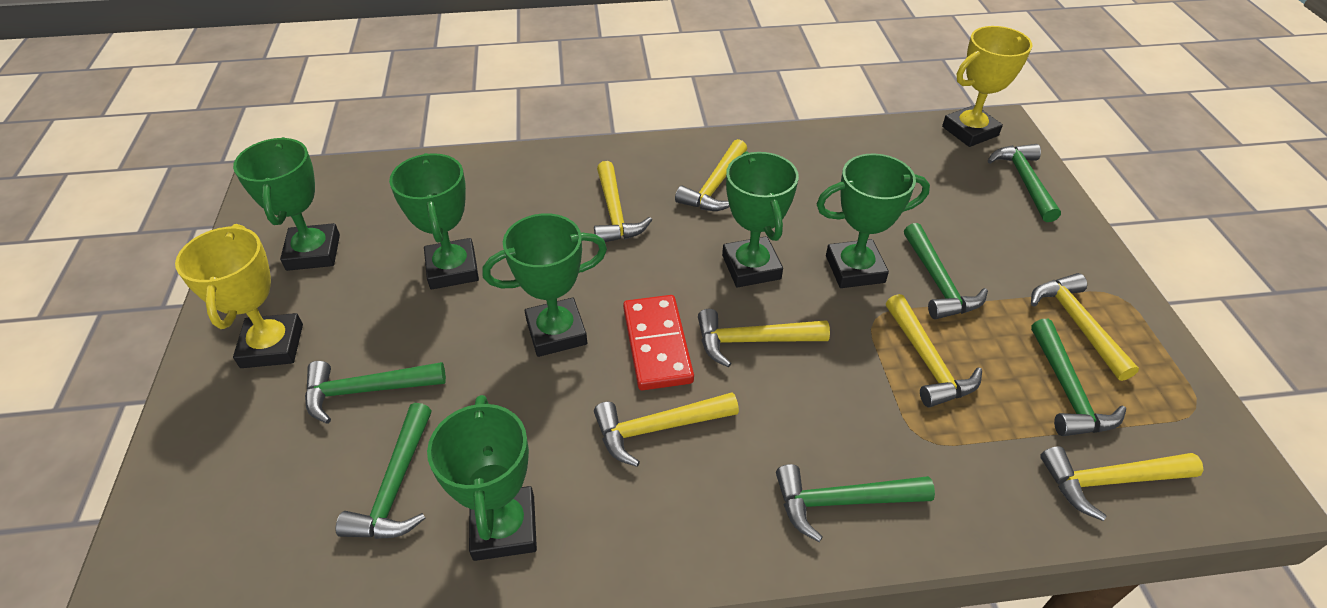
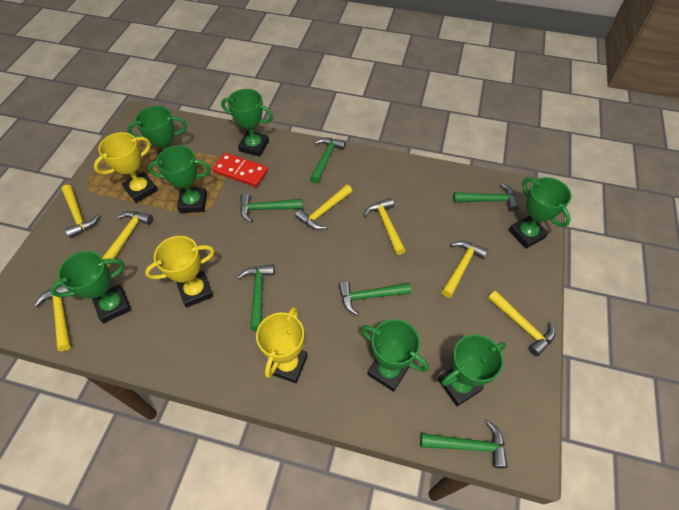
green trophy: [233,137,340,271] [389,153,479,290] [427,395,537,561] [482,213,607,357] [722,152,799,288] [817,153,930,288] = 6 -> [50,251,131,323] [127,106,187,173] [148,145,211,213] [221,89,273,157] [361,319,429,392] [438,334,506,406] [509,177,571,249] = 7
yellow trophy: [175,224,303,368] [942,26,1032,147] = 2 -> [94,132,158,203] [145,236,215,308] [256,307,308,383] = 3

